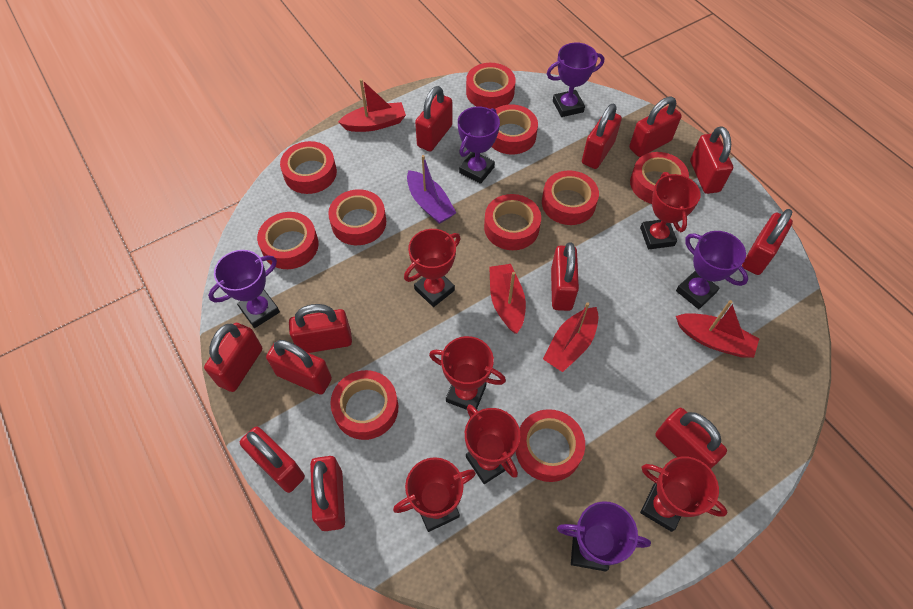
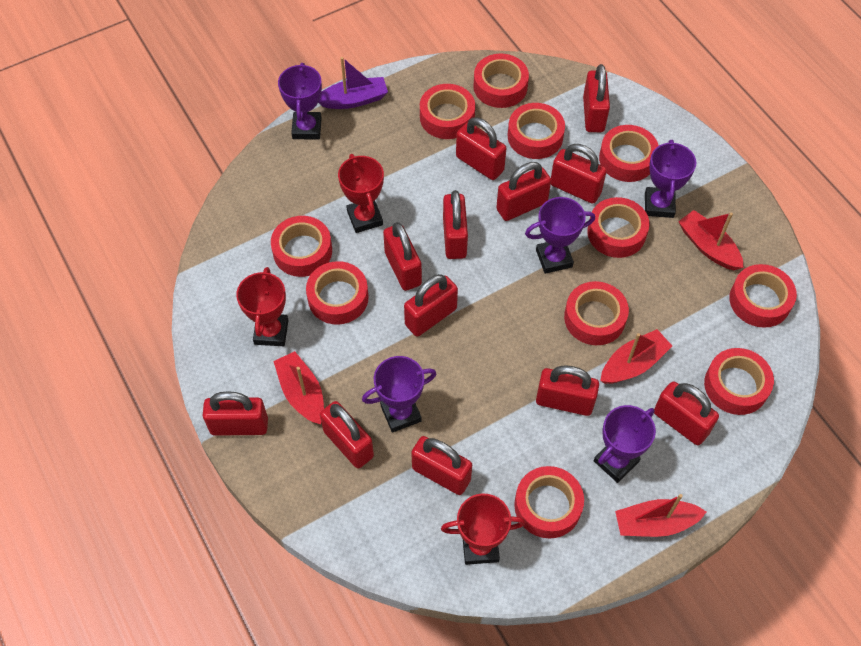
red tape: [257,212,319,269] [280,141,337,194] [328,189,386,245] [330,370,398,440] [466,63,515,109] [484,194,541,250] [492,105,538,154] [516,409,585,482] [542,170,599,225] [630,152,689,204] = 10 -> [271,216,332,277] [306,261,369,325] [420,84,475,139] [474,54,529,108] [508,103,565,159] [514,466,584,538] [564,281,629,345] [587,197,649,258] [599,125,659,182] [704,348,774,415] [729,264,797,328] = 11
red trophy: [393,457,476,532] [404,229,461,307] [429,336,506,410] [465,404,520,484] [640,172,701,249] [640,456,727,532] = 6 -> [236,267,288,346] [338,154,384,233] [441,494,526,565] = 3

